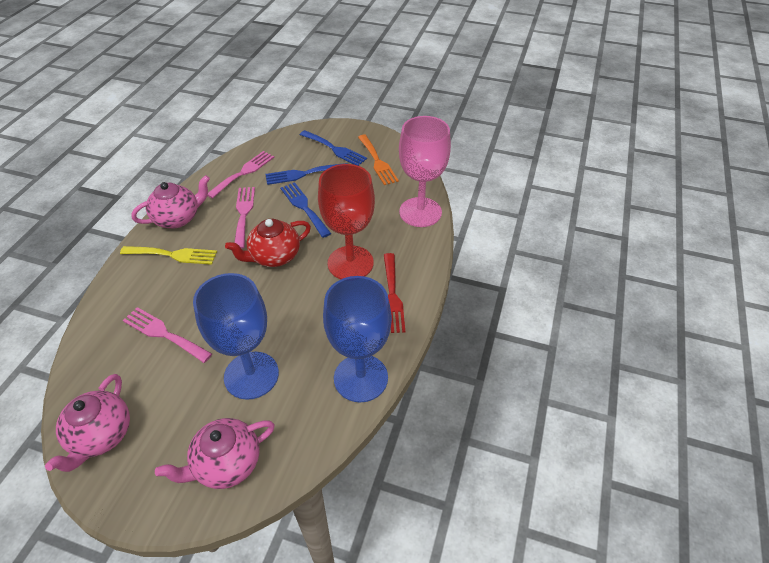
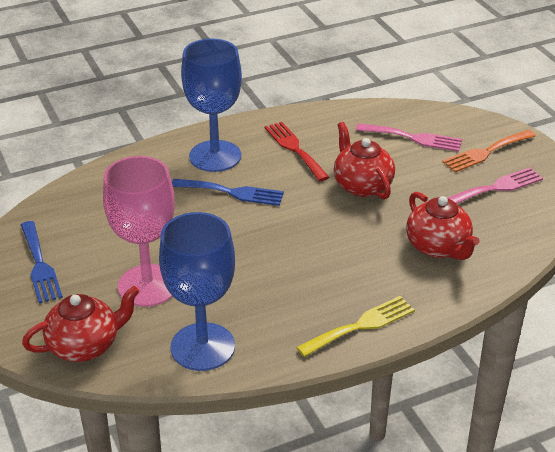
blue fork: [266,163,348,185] [280,182,331,238] [300,130,367,166] = 3 -> [21,221,63,304] [172,179,284,206] = 2
pink fork: [122,307,212,363] [208,151,274,199] [234,187,255,249] = 3 -> [356,123,462,152] [448,167,543,204] = 2
pink teapot: [45,374,130,472] [131,175,210,228] [155,418,275,489] = 3 -> none = 0
red goblet: [318,164,375,279] = 1 -> none = 0
red teapot: [225,219,311,267] = 1 -> [22,286,140,362] [334,122,395,199] [406,192,479,260] = 3

